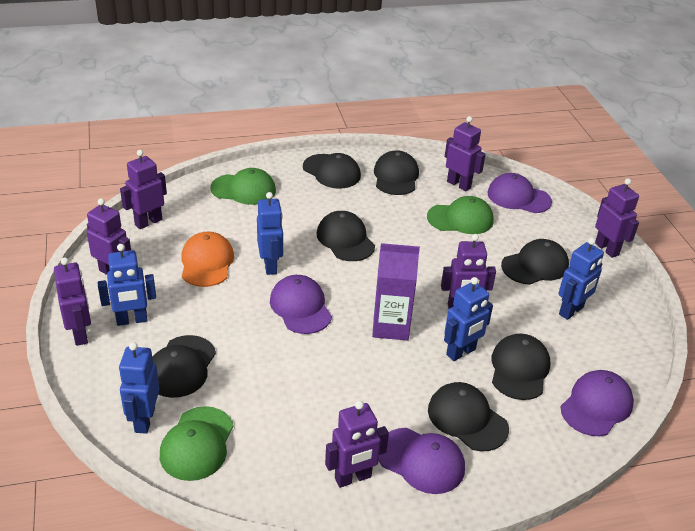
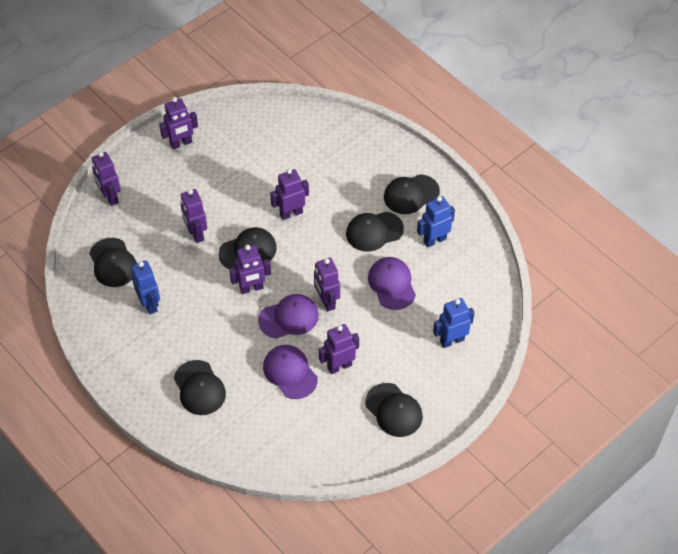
black cap: [152,335,216,398] [303,153,361,189] [317,211,375,261] [374,150,419,195] [428,382,509,451] [492,334,551,400] [501,239,569,285] = 7 -> [89,238,137,287] [174,360,226,415] [219,227,277,269] [346,212,404,252] [365,383,423,437] [384,174,440,214] = 6
blue robot: [98,244,156,326] [119,342,160,434] [257,192,283,275] [444,277,493,361] [558,238,604,320] = 5 -> [131,260,160,314] [417,196,455,248] [433,298,475,348] = 3
green cap: [160,406,234,481] [210,168,276,205] [427,196,494,234] = 3 -> none = 0
orange cap: [181,232,234,287] = 1 -> none = 0
purple cap: [270,275,332,334] [378,428,465,494] [487,173,552,213] [561,370,634,436] = 4 -> [258,294,319,339] [263,345,318,399] [368,257,416,310] = 3
purple carton: [372,243,420,341] = 1 -> none = 0

